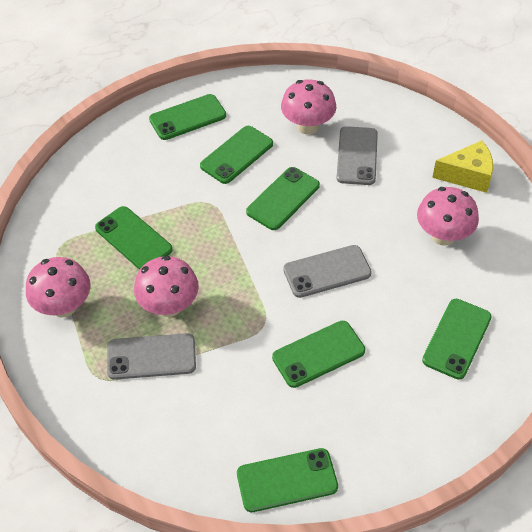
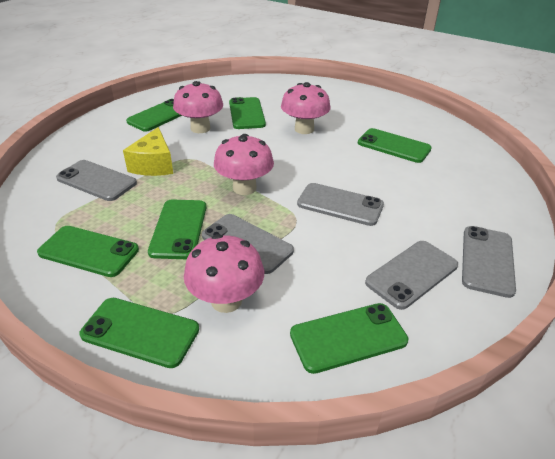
grey phone: [107,333,196,380] [283,245,372,298] [336,126,378,185] = 3 -> [56,160,137,201] [202,214,294,274] [297,183,384,226] [365,241,458,310] [462,226,516,298] = 5

